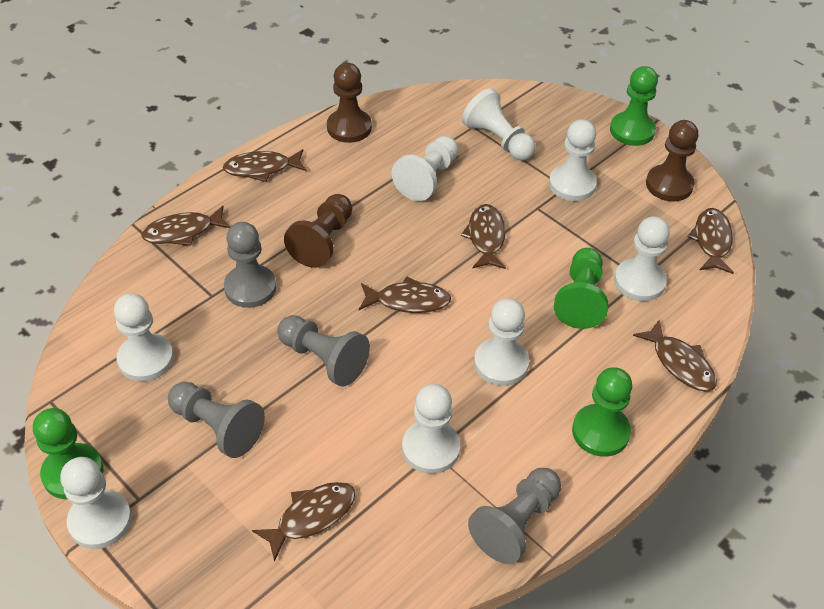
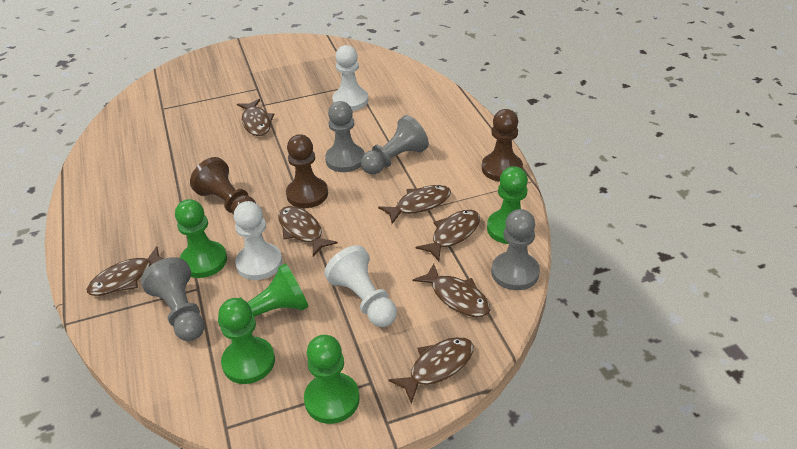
green pawn: [33,408,103,499] [554,248,609,329] [572,367,632,457] [610,66,658,146] = 4 -> [175,199,227,278] [218,263,309,326] [218,298,275,384] [304,335,360,424] [487,166,528,244] = 5
white pawn: [60,457,132,549] [114,293,174,382] [392,136,459,201] [402,384,460,474] [462,88,536,160] [474,298,529,386] [549,119,597,201] [614,216,670,301] = 8 -> [234,201,282,280] [324,245,397,327] [332,45,368,111] = 3

